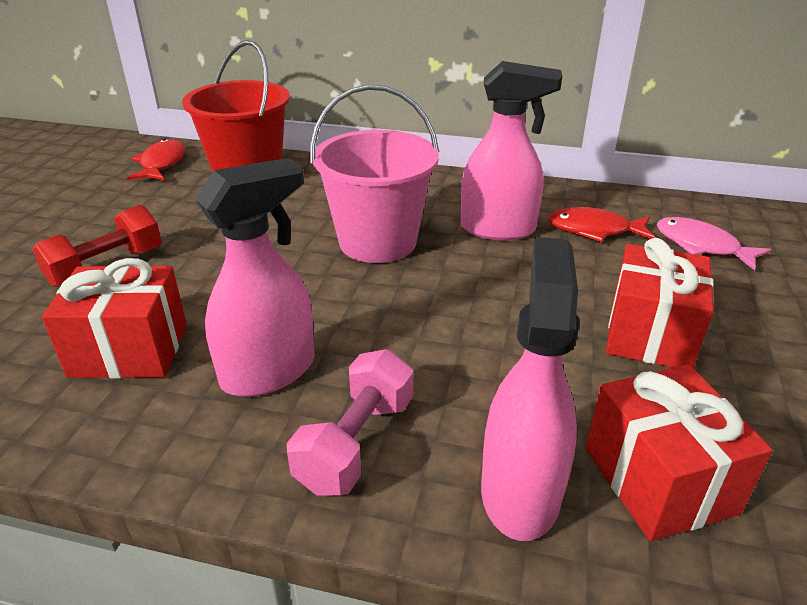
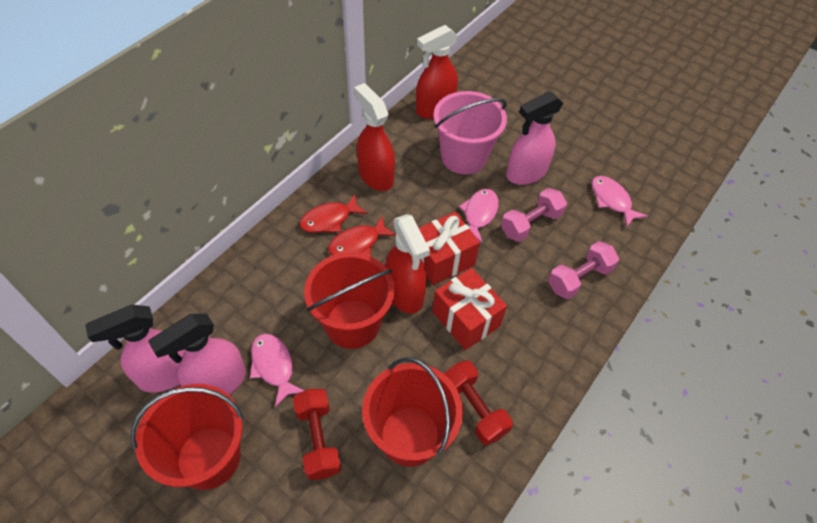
pink dumbbell: [287,349,413,495] = 1 -> [501,188,567,242] [548,241,619,299] = 2
pink fish: [657,217,771,271] = 1 -> [250,334,304,407] [459,189,499,243] [592,176,648,227] = 3
red bucket: [182,40,290,172] = 1 -> [131,384,244,490] [304,252,394,349] [362,357,463,467] = 3
red dumbbell: [32,205,162,287] = 1 -> [293,389,341,480] [444,360,513,445] = 2
red gift: [42,258,187,378] [586,364,773,541] [606,238,714,368] = 3 -> [419,211,480,285] [432,268,507,350] = 2
red spray bottle: none = 0 -> [354,83,395,191] [385,214,430,314] [416,25,458,119] = 3

